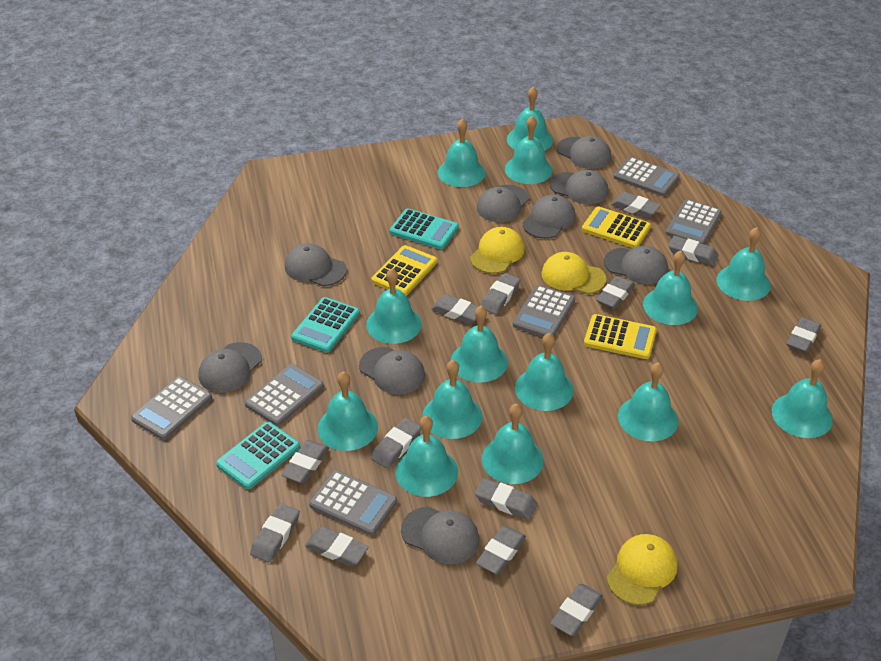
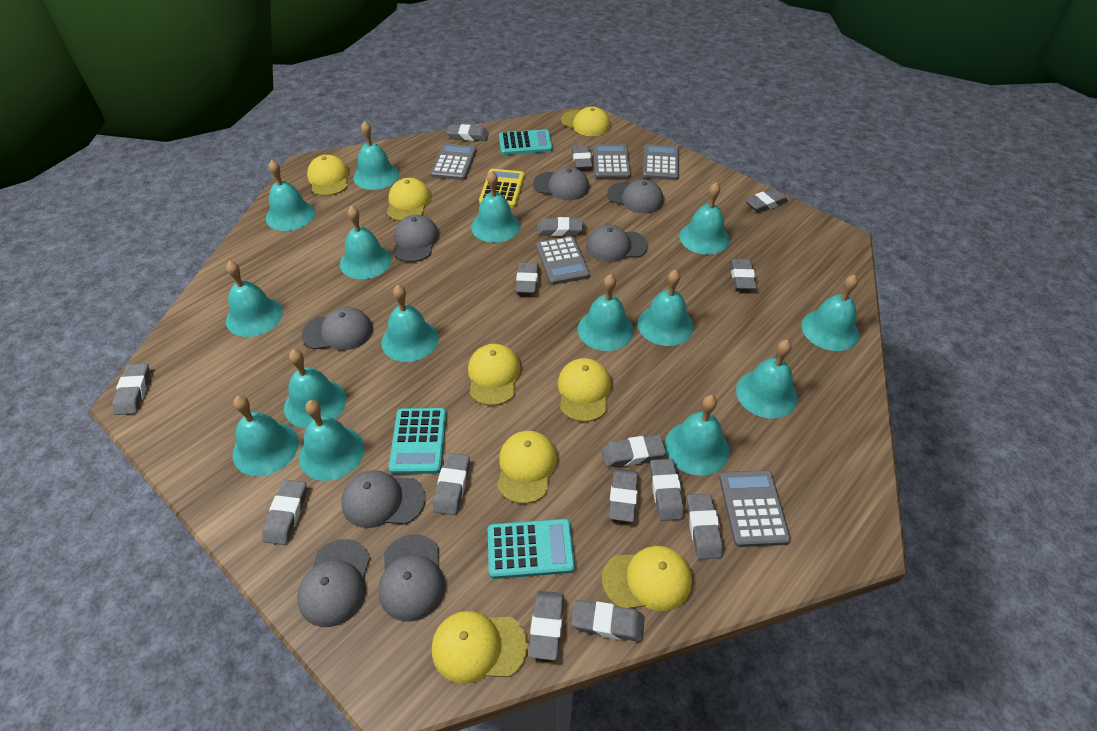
grey calculator: [131,376,212,440] [245,364,324,426] [309,470,397,535] [513,285,575,337] [613,157,680,196] [666,199,722,244] = 6 -> [430,144,476,180] [536,236,590,285] [593,144,631,179] [642,144,679,180] [719,470,791,547] = 5
grey cap: [199,342,262,393] [285,243,347,286] [359,347,425,394] [401,506,479,564] [477,185,529,222] [522,194,576,239] [550,170,609,204] [557,136,611,169] [604,246,668,284] = 9 -> [297,539,370,627] [302,307,373,350] [341,470,426,528] [378,534,445,621] [392,215,439,262] [533,167,589,200] [586,225,648,262] [607,179,663,214] = 8
grey eraser: [250,503,300,563] [281,440,329,483] [305,527,368,566] [371,418,421,468] [431,295,479,324] [475,478,538,520] [476,526,526,574] [480,273,520,314] [551,584,603,636] [596,276,635,309] [611,192,661,218] [668,236,719,266] [787,317,821,353] = 13 -> [112,363,150,415] [263,480,307,545] [433,453,470,515] [447,124,489,141] [516,262,539,294] [528,591,564,660] [537,217,583,236] [571,600,645,642] [572,145,593,170] [602,435,666,467] [609,469,638,522] [650,459,684,521] [687,494,723,560] [730,259,757,290] [745,188,788,213] = 15
turquoise bell: [318,371,378,451] [366,268,422,344] [396,416,458,497] [422,360,482,439] [438,119,486,187] [451,306,508,383] [482,404,544,484] [505,116,552,184] [507,87,553,151] [515,333,574,411] [618,362,678,442] [643,250,698,325] [717,227,771,301] [772,359,833,438] = 14 -> [226,261,283,337] [233,396,299,476] [266,160,315,231] [284,349,346,428] [299,400,365,481] [340,206,392,279] [353,121,399,190] [381,285,438,362] [471,171,520,243] [578,274,634,351] [638,269,694,346] [665,395,729,476] [679,182,730,255] [736,340,798,419] [801,274,859,351] = 15
yellow calculator: [372,245,437,296] [582,207,651,248] [584,314,657,359] = 3 -> [479,169,525,208] = 1
yellow cap: [470,227,525,274] [542,252,606,294] [607,534,677,605] = 3 -> [307,155,349,196] [387,178,431,221] [432,611,528,684] [468,344,521,406] [497,431,557,504] [558,358,611,422] [561,107,610,136] [602,546,692,611] = 8

